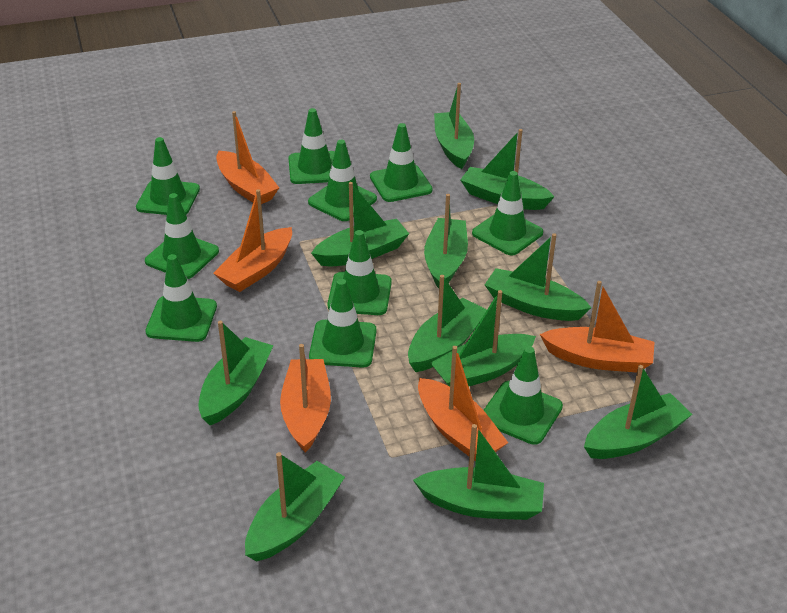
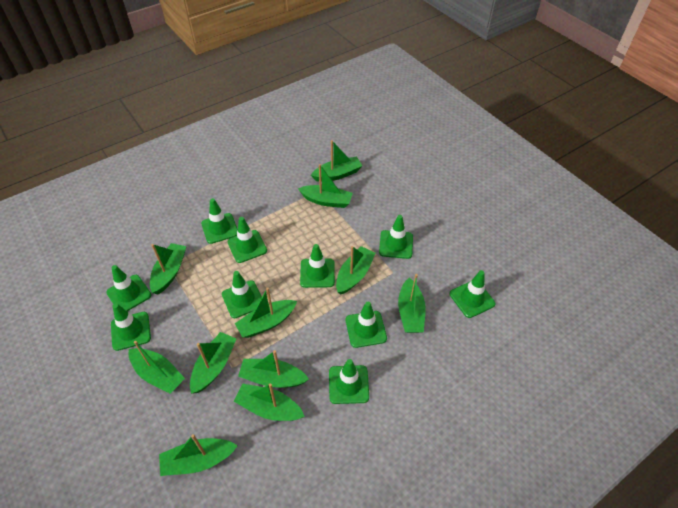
orange boat: [213,189,292,292] [216,111,279,204] [280,344,331,453] [418,346,508,462] [540,281,655,373] = 5 -> none = 0

